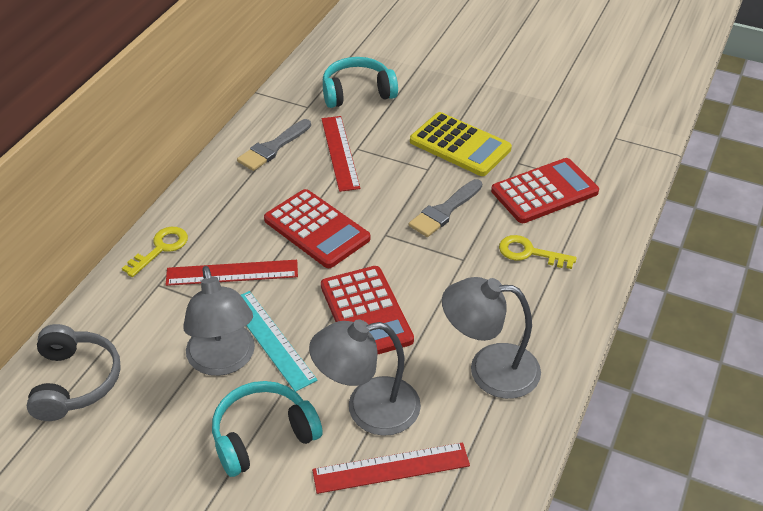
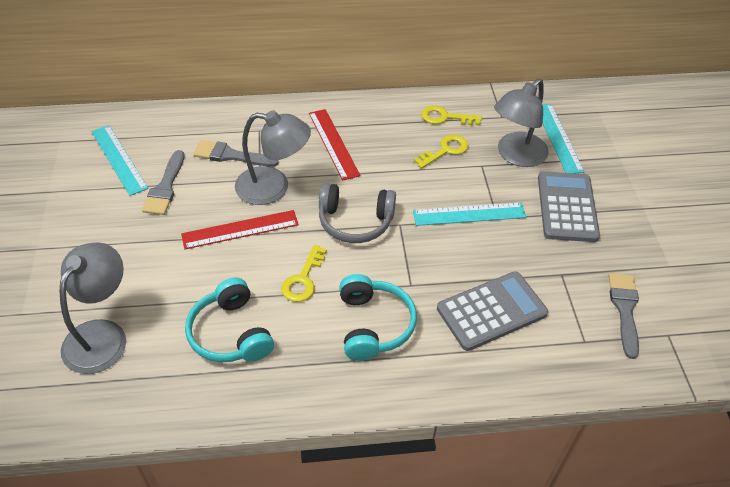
grey brush: [237,119,311,171] [409,179,482,237] = 2 -> [142,150,184,215] [193,140,279,167] [608,273,639,359] = 3
grey calculator: none = 0 -> [437,271,548,351] [538,171,600,242] = 2
red calculator: [264,189,370,268] [321,266,414,355] [491,158,599,223] = 3 -> none = 0
red ruler: [166,260,298,286] [312,442,470,494] [322,116,360,192] = 3 -> [181,210,299,249] [309,109,360,181] = 2
turquoise ruler: [241,291,317,392] = 1 -> [91,125,148,196] [413,203,526,226] [542,104,584,173] = 3
yellow calculator: [410,112,512,176] = 1 -> none = 0
yellow key: [122,227,188,277] [499,235,577,269] = 2 -> [282,245,327,302] [414,135,468,168] [421,105,482,125] = 3

